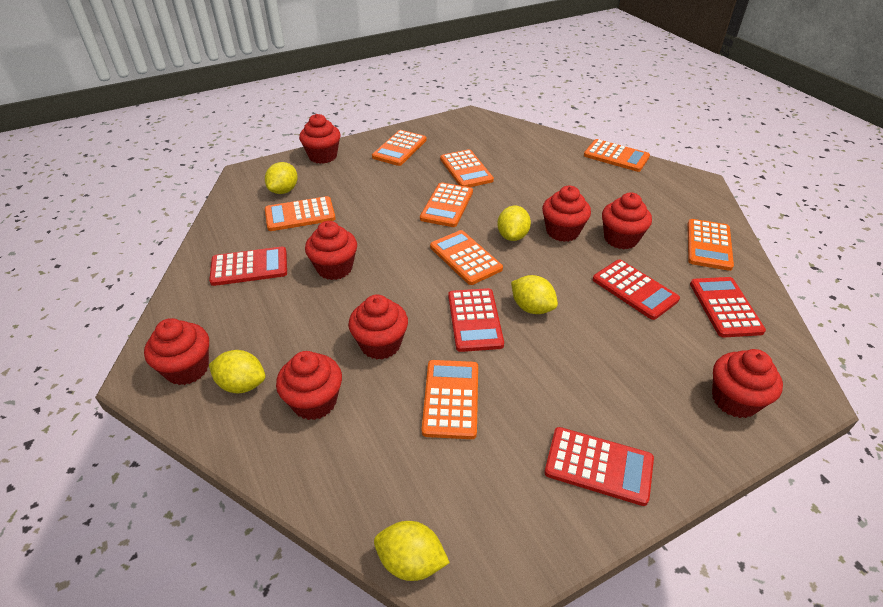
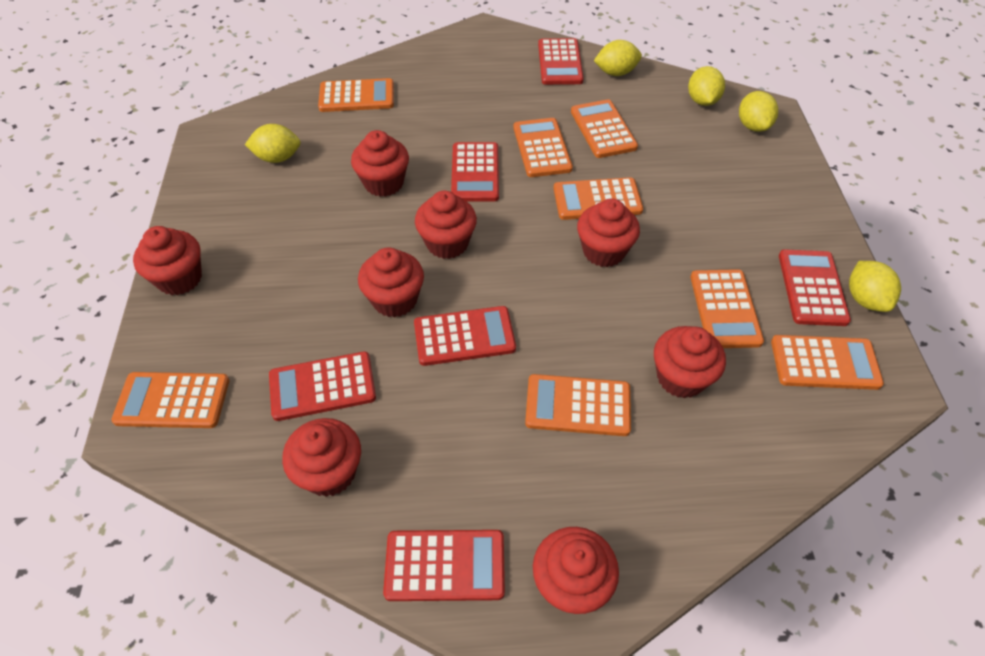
red calculator: [209,247,287,286] [448,288,504,352] [544,427,654,506] [593,259,680,320] [690,277,766,337] = 5 -> [269,352,376,421] [383,530,505,601] [414,306,516,366] [451,142,499,202] [538,38,584,85] [779,249,851,326] = 6

